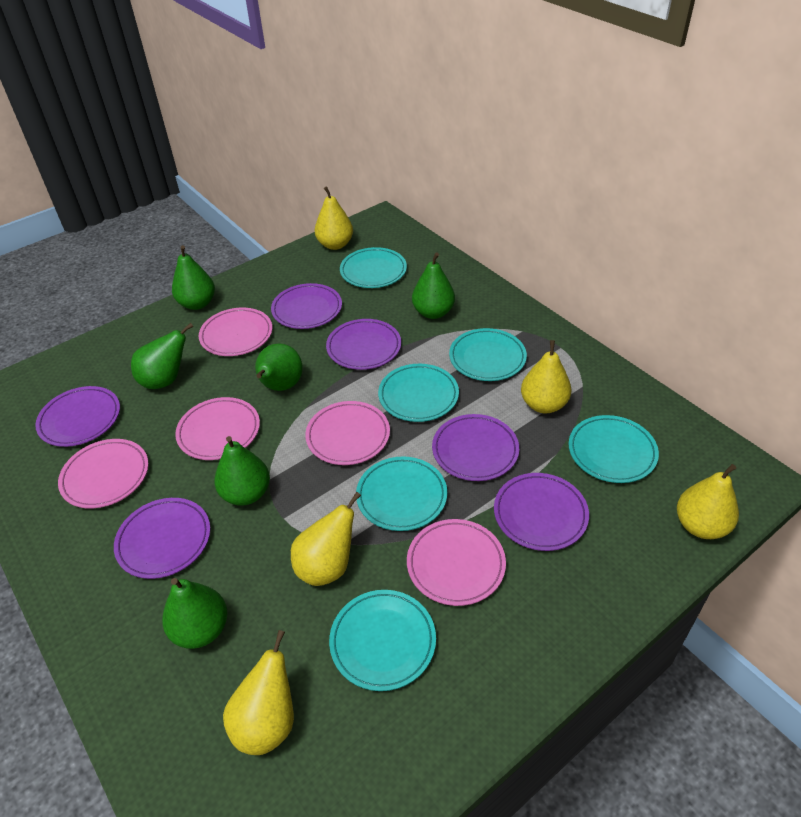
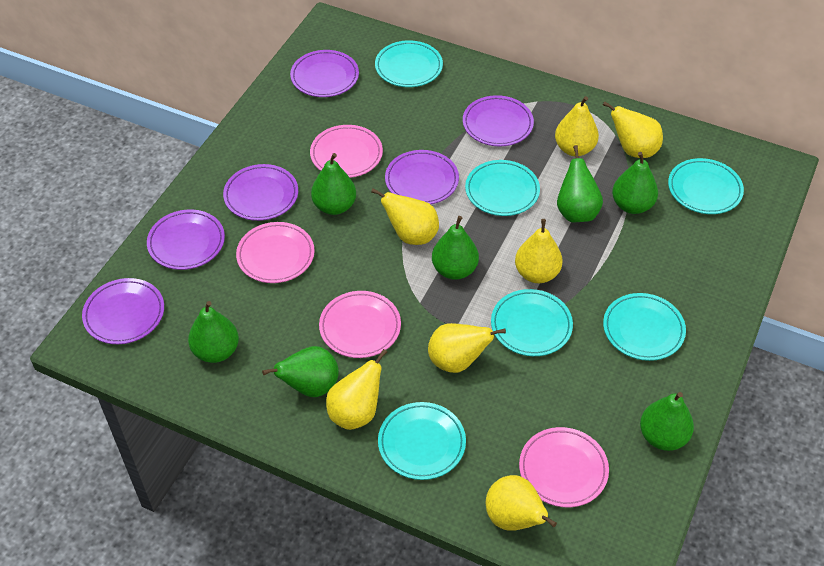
green pear: [131,323,194,389] [162,578,228,649] [172,245,215,310] [214,436,270,506] [255,343,303,391] [412,252,455,319] = 6 -> [188,301,239,363] [262,346,339,397] [311,153,356,215] [432,216,479,280] [557,145,603,222] [612,152,658,214] [640,392,694,451] = 7
pink plate: [58,439,149,508] [175,397,260,460] [198,308,272,356] [305,401,390,465] [407,519,506,606] = 5 -> [236,222,315,283] [310,125,383,178] [319,291,401,358] [519,427,609,507] = 4
yellow pear: [223,630,294,755] [291,492,361,586] [315,186,353,250] [521,340,571,413] [677,464,739,539] = 5 -> [326,349,387,430] [371,188,439,245] [428,323,506,373] [486,475,557,531] [515,219,563,283] [555,96,599,156] [603,101,663,158] = 7

